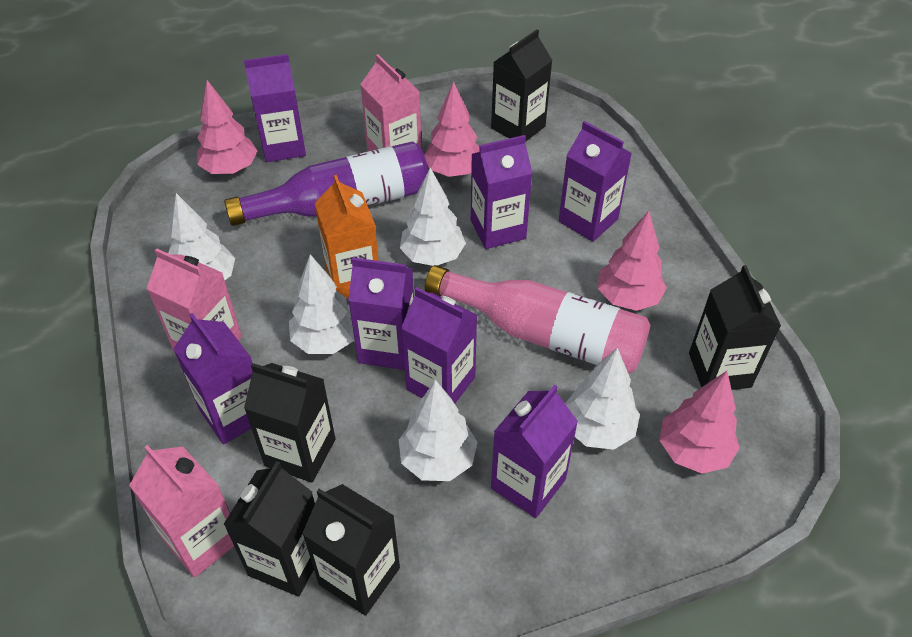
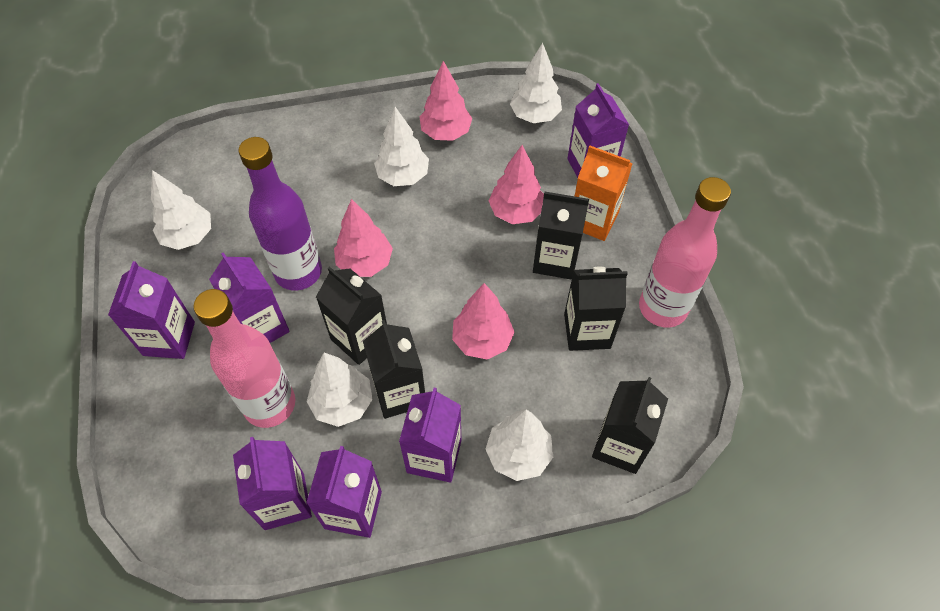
pink bottle: [425,265,650,374] = 1 -> [193,289,295,428] [639,177,731,327] = 2
pink carton: [129,445,234,578] [147,249,242,353] [360,54,422,151] = 3 -> none = 0
purple carton: [173,313,253,445] [244,54,306,162] [348,257,414,370] [401,287,477,403] [471,135,532,249] [491,385,578,518] [559,121,632,242] = 7 -> [108,261,195,359] [209,252,290,343] [233,437,312,530] [307,446,382,538] [399,388,461,483] [567,83,629,178] = 6

